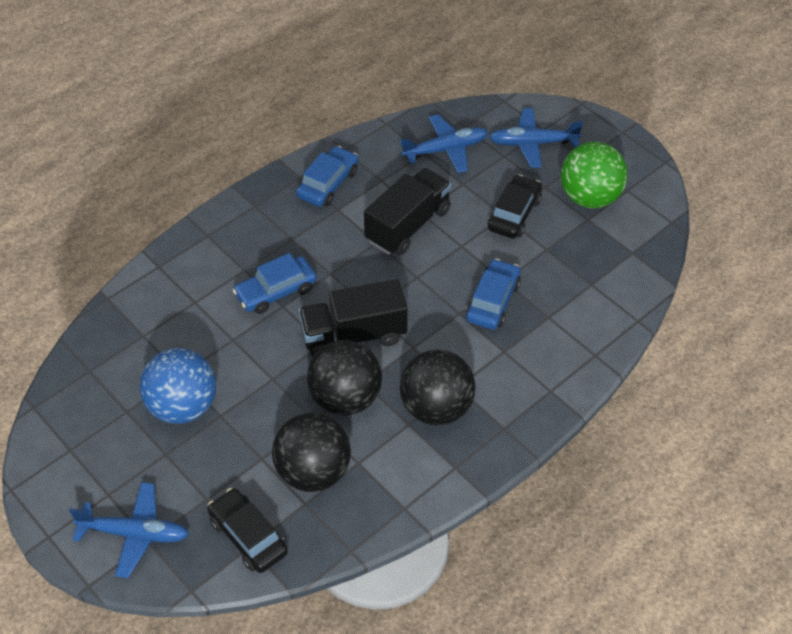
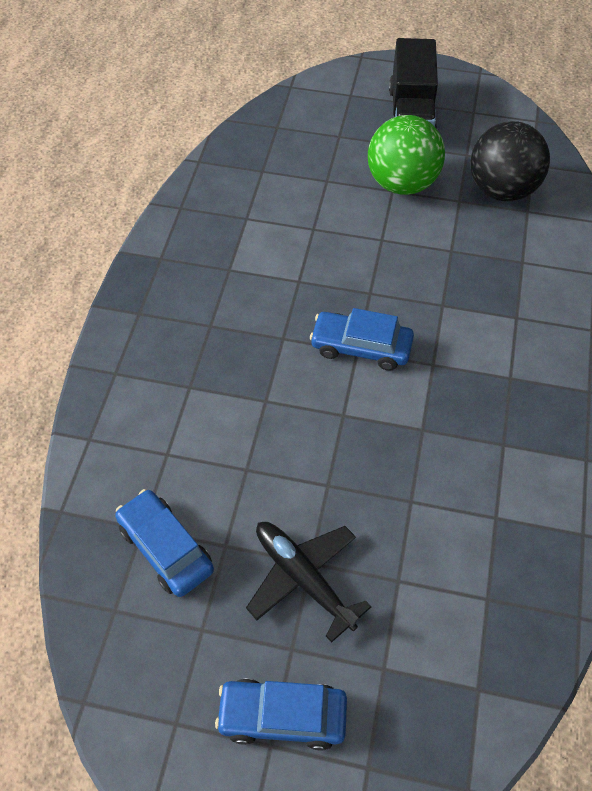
black ball: [272,413,351,492] [307,340,382,415] [400,349,476,425] = 3 -> [470,121,550,201] = 1
black car: [207,488,288,573] [488,174,542,239] = 2 -> none = 0
black plane: none = 0 -> [246,522,372,643] = 1
black truck: [298,279,408,357] [364,168,452,255] = 2 -> [389,38,438,129] = 1
blue ball: [140,348,216,424] = 1 -> none = 0
blue plane: [69,482,189,578] [399,114,488,173] [489,108,583,168] = 3 -> none = 0

